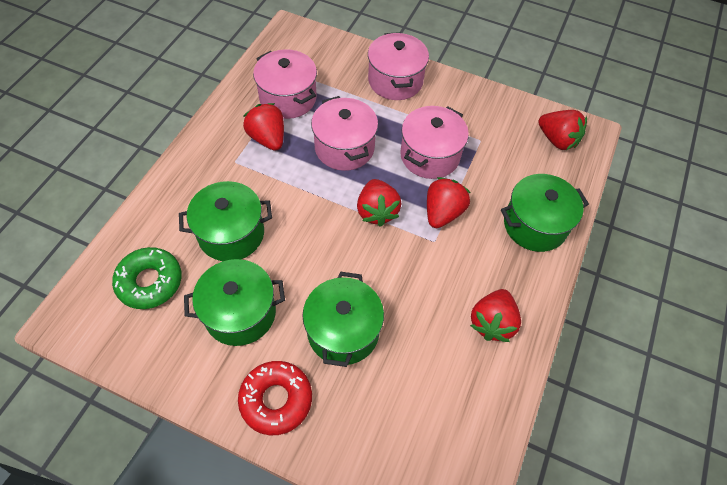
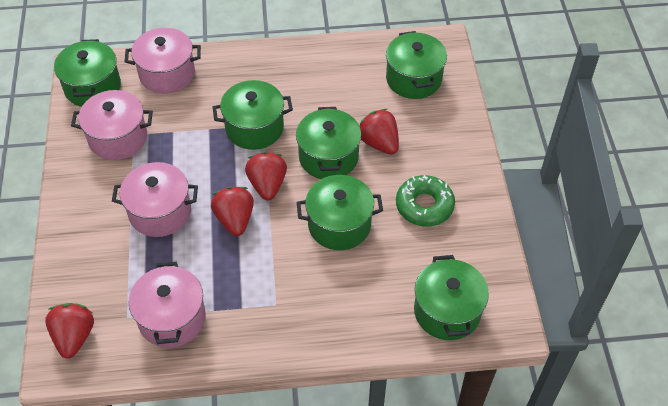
green pot: [179,181,272,261] [184,259,285,346] [303,272,384,367] [501,174,589,252] = 4 -> [54,39,121,107] [213,80,293,150] [296,107,361,179] [297,175,383,250] [386,31,447,99] [414,255,489,340] = 6
red donut: [238,361,312,435] = 1 -> none = 0
red strawberry: [243,103,284,151] [357,179,402,227] [427,177,470,228] [470,289,521,342] [538,110,587,150] = 5 -> [45,303,94,359] [211,186,254,236] [245,152,287,200] [360,109,399,155] = 4

